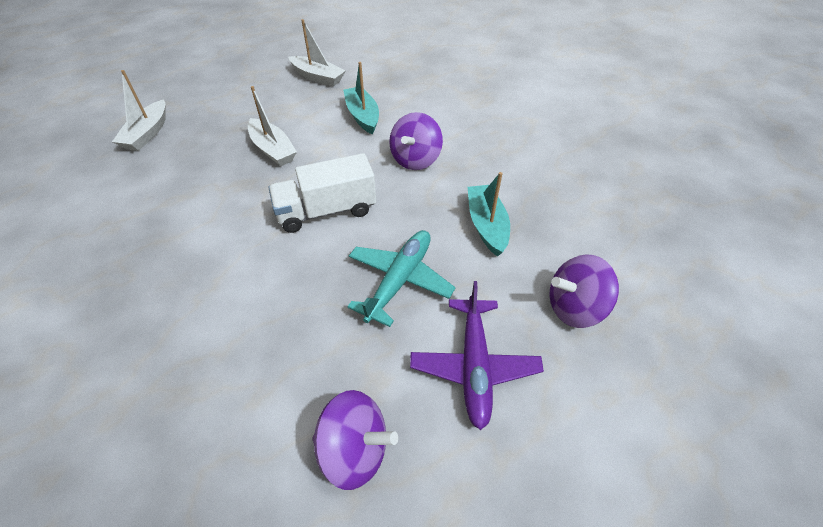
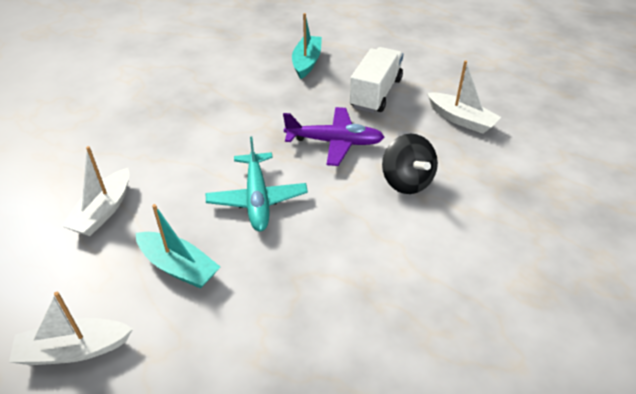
black spinning top: none = 0 -> [382,134,438,194] = 1
purple spinning top: [312,390,398,490] [389,112,443,170] [550,254,619,328] = 3 -> none = 0

